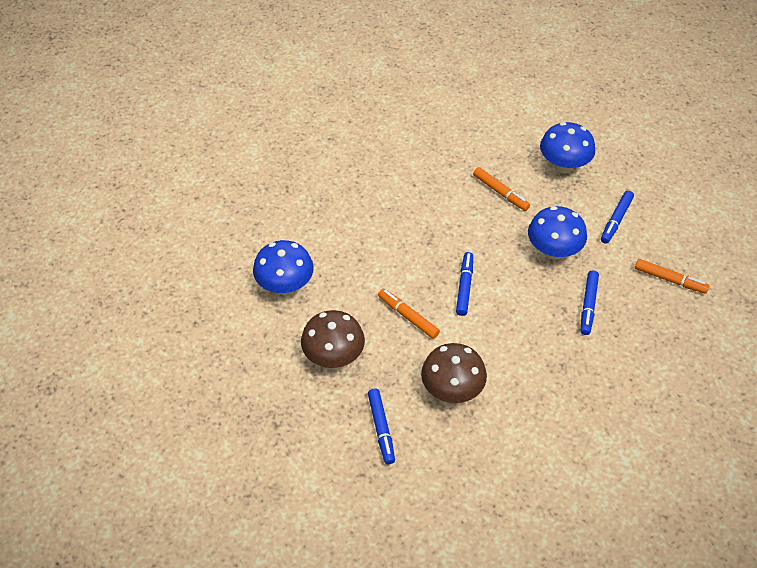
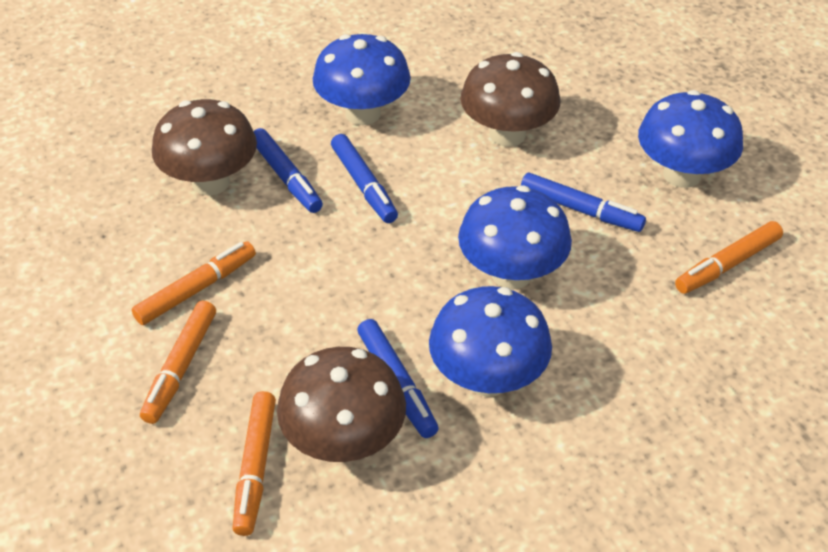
blue mushroom: [253,240,314,295] [528,206,587,260] [540,122,595,173] = 3 -> [313,34,411,125] [429,286,552,397] [458,185,572,289] [638,90,743,188] = 4
brown mushroom: [301,310,365,368] [421,343,487,403] = 2 -> [152,99,257,196] [277,347,406,462] [460,52,560,147] = 3
orange marker: [378,289,440,339] [473,167,530,211] [635,259,709,294] = 3 -> [132,242,256,325] [140,301,216,424] [232,391,276,536] [675,221,783,294] = 4

